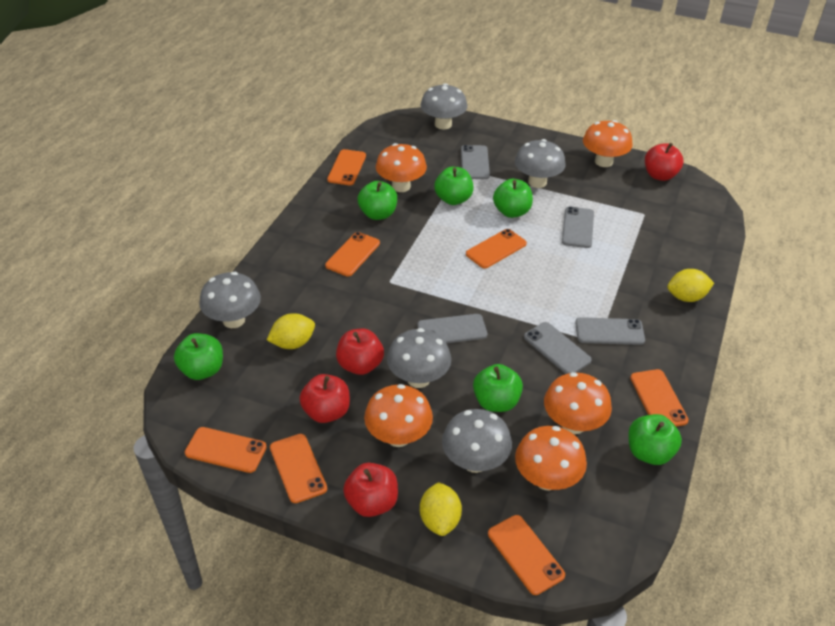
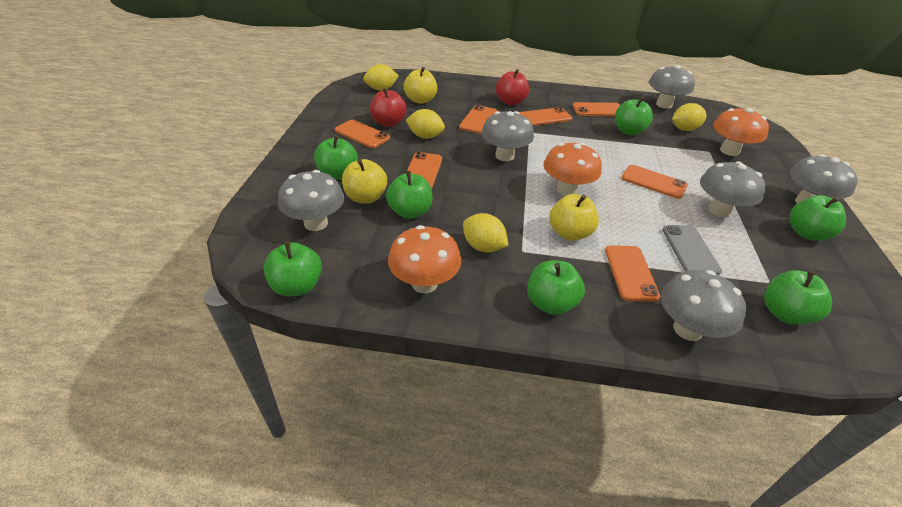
green apple: [174,333,223,380] [358,181,397,220] [434,167,474,205] [473,364,523,412] [493,179,533,218] [628,414,682,465] = 6 -> [264,242,322,296] [314,135,358,180] [386,171,433,219] [527,260,585,315] [615,97,653,135] [764,270,832,325] [789,195,846,241] = 7
grey mushroom: [199,272,261,328] [387,328,451,388] [421,83,467,130] [442,409,512,473] [515,139,566,188] = 5 -> [278,170,344,231] [481,111,534,161] [649,65,695,109] [661,270,746,341] [700,161,766,217] [790,154,858,204] = 6
grey phone: [417,314,487,343] [461,145,490,179] [524,322,592,374] [562,207,594,248] [575,317,645,345] = 5 -> [662,225,722,275] = 1
orange mushroom: [364,384,433,447] [376,143,427,192] [515,426,587,491] [544,372,612,434] [583,120,633,167] = 5 -> [388,225,461,293] [543,142,602,196] [713,108,769,156] = 3
red apple: [300,374,350,423] [336,329,384,375] [343,463,398,517] [645,143,683,181] = 4 -> [370,88,407,127] [496,69,529,105] = 2
yellow apple: none = 0 -> [342,159,387,204] [404,67,437,104] [549,194,599,241] = 3
yellow lemon: [267,313,315,349] [420,482,462,536] [667,269,714,302] = 3 -> [363,64,399,90] [406,109,445,139] [463,213,509,252] [672,103,707,131] = 4

